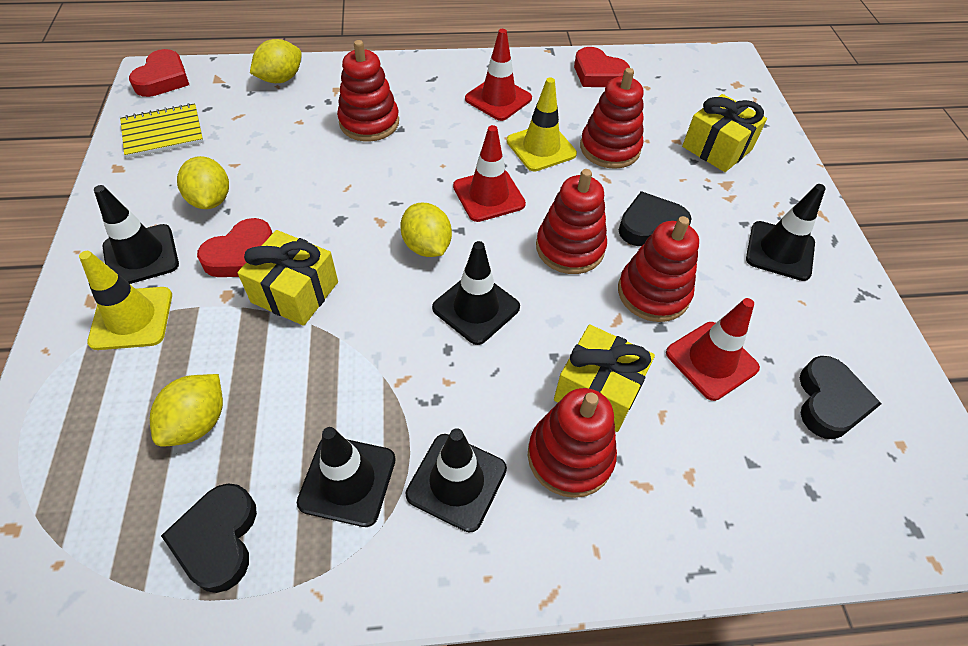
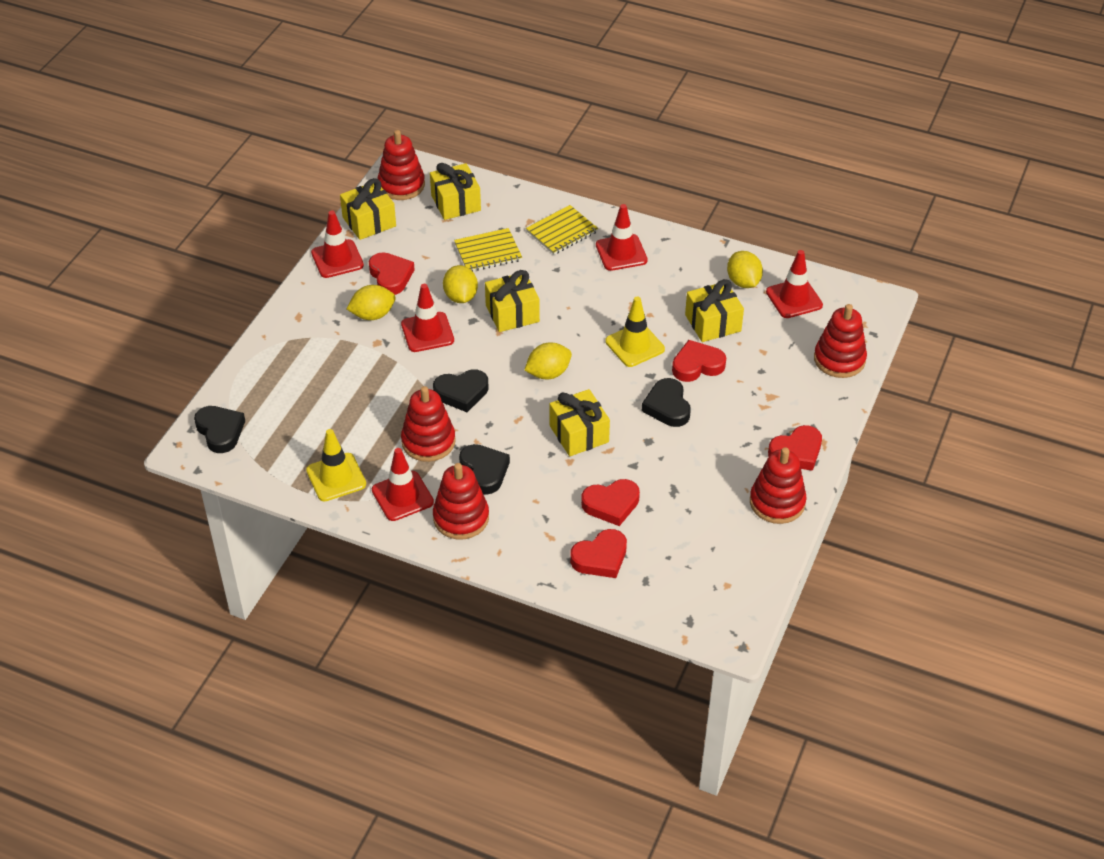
black heart: [161,483,257,593] [619,191,691,246] [800,356,882,439] = 3 -> [194,406,245,453] [433,370,488,412] [459,444,510,495] [642,378,691,427] = 4
black traffic cone: [94,185,179,284] [297,427,396,527] [406,428,507,533] [432,241,520,345] [746,184,826,281] = 5 -> none = 0
red heart: [129,49,189,97] [197,218,273,277] [574,47,630,87] = 3 -> [369,252,415,295] [570,529,627,578] [581,479,640,526] [672,340,726,382] [768,425,822,471] = 5
red traffic cone: [453,125,526,222] [465,29,532,121] [666,298,760,401] = 3 -> [311,210,364,278] [372,448,434,521] [401,284,454,352] [596,204,648,271] [766,250,823,318] = 5
yellow gift: [238,230,338,326] [554,324,655,432] [682,94,767,172] = 3 -> [340,178,396,240] [430,163,481,220] [485,270,540,332] [550,389,610,456] [685,279,744,342] = 5
yellow notebook: [120,103,203,158] = 1 -> [454,228,522,271] [526,205,598,255] = 2

